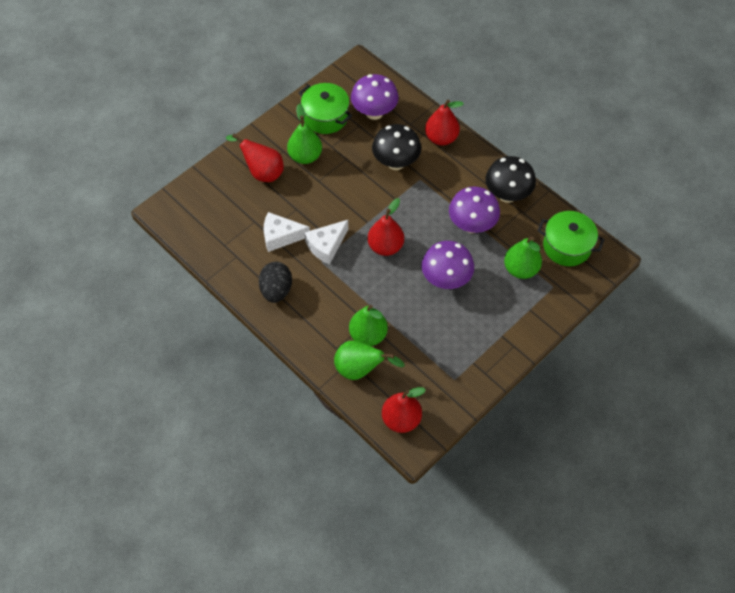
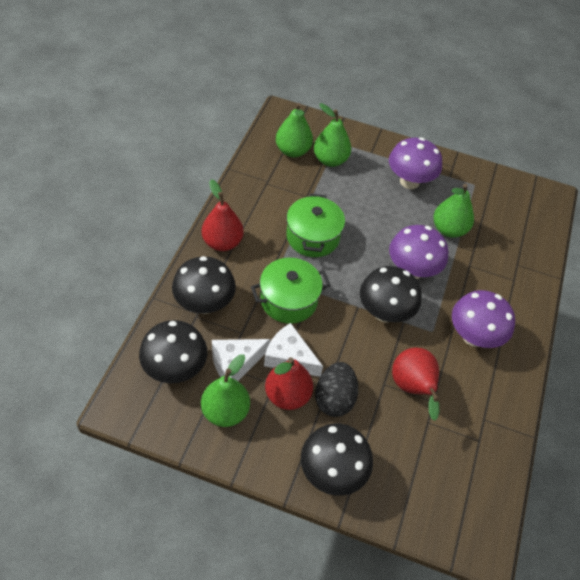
black mushroom: [372,124,421,170] [485,156,536,203] = 2 -> [139,320,207,383] [172,256,236,314] [301,423,373,496] [360,266,422,322] = 4
red pear: [226,134,284,182] [368,198,404,256] [382,387,426,433] [425,99,464,146] = 4 -> [202,179,244,251] [265,357,313,410] [392,347,439,421] = 3

